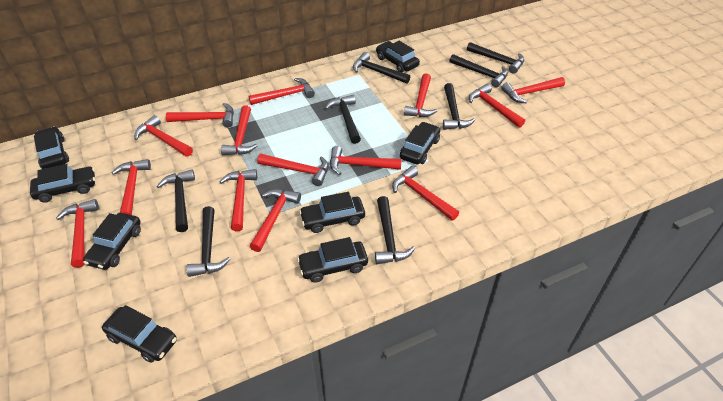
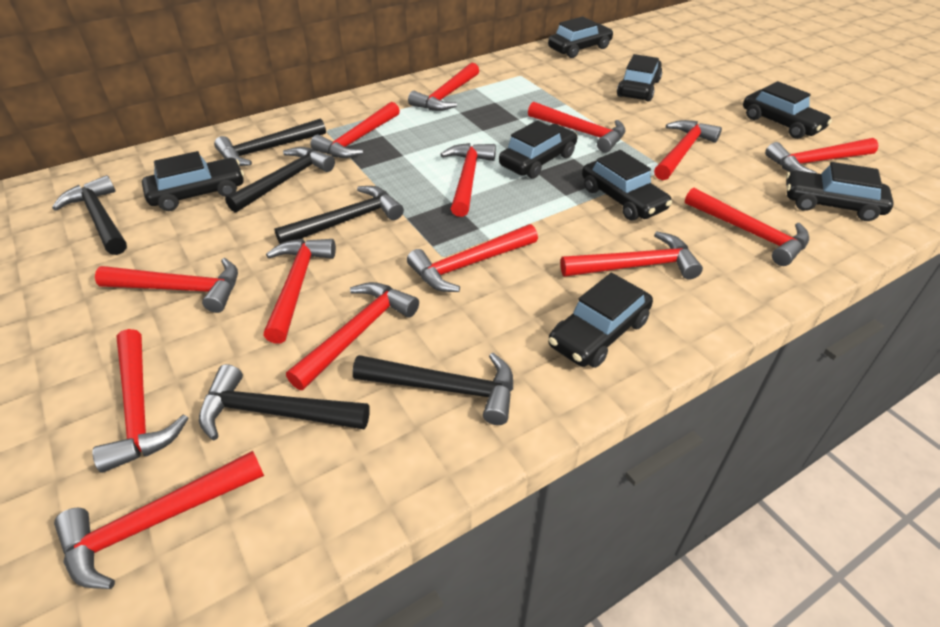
black hammer: [157,170,195,232] [186,206,230,277] [325,95,361,144] [353,52,410,84] [375,196,415,264] [443,83,475,130] [449,54,508,88] [467,42,524,74] = 8 -> [52,175,127,255] [199,364,370,440] [214,118,326,166] [225,147,335,213] [274,186,404,244] [352,353,513,425] = 6

